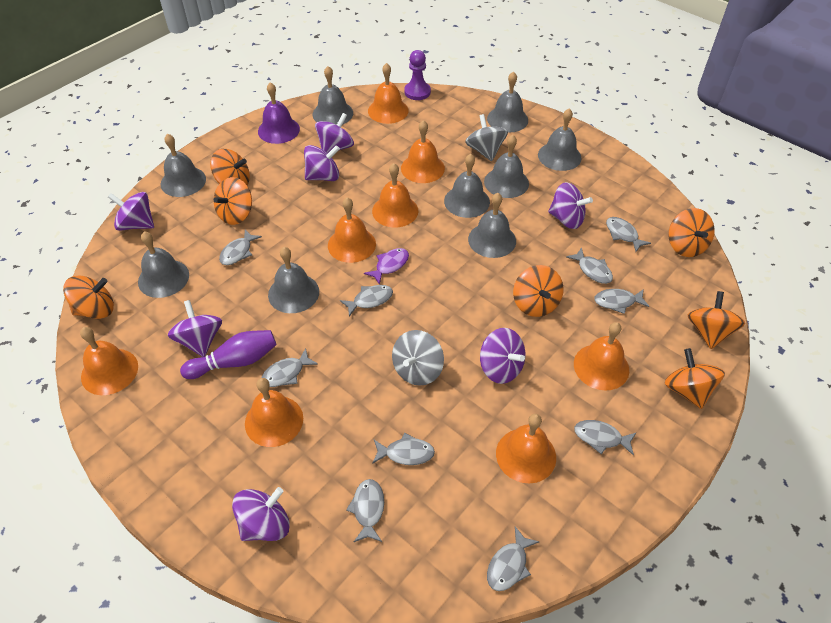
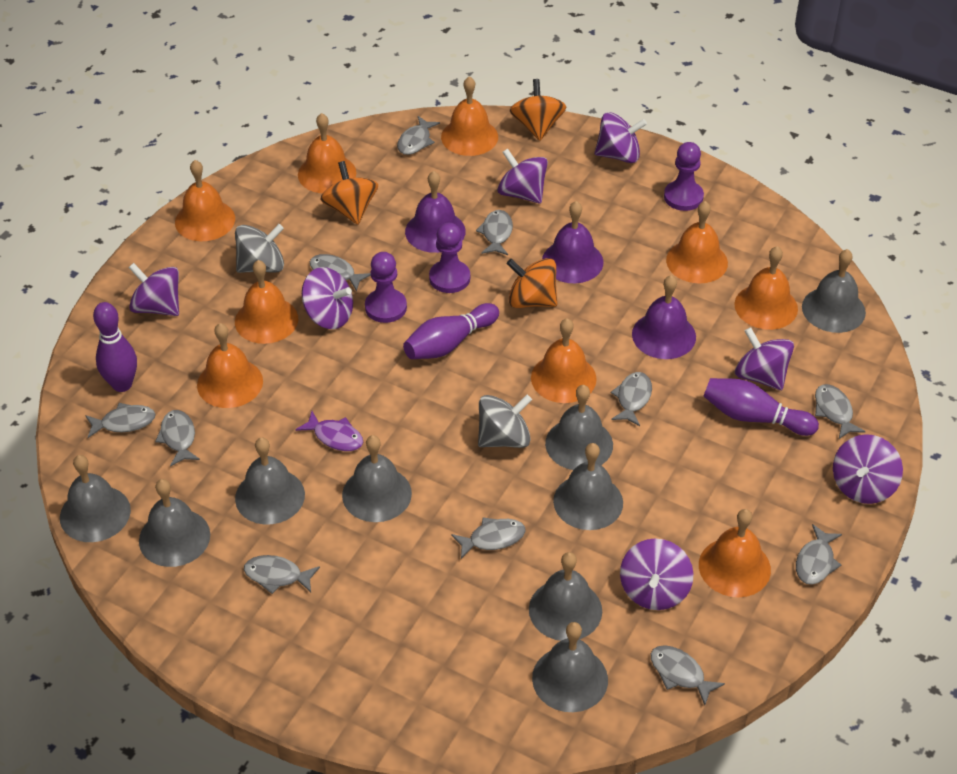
grey fish: [219,229,262,265] [262,348,318,387] [340,285,393,316] [346,479,384,542] [372,433,435,465] [487,527,539,591] [566,247,613,284] [574,420,637,456] [594,289,649,314] [606,217,651,252] = 10 -> [85,403,156,438] [155,410,200,467] [244,555,320,594] [310,254,371,291] [397,116,440,155] [451,517,526,559] [476,210,513,255] [611,372,652,426] [651,645,725,705] [796,524,842,585] [815,384,866,439] = 11
orange bell: [80,327,138,395] [245,378,303,447] [328,197,376,263] [368,63,409,124] [372,163,418,228] [401,120,445,183] [496,414,556,483] [574,322,629,390] = 8 -> [175,160,235,241] [197,323,263,408] [235,260,298,344] [298,113,356,193] [441,76,498,156] [531,318,597,403] [666,201,728,284] [699,509,771,597] [734,246,798,330] = 9
orange spinning top: [63,276,114,319] [210,149,250,186] [214,177,252,225] [513,265,563,317] [665,348,725,409] [669,208,715,257] [688,291,745,349] = 7 -> [320,161,378,225] [507,258,557,308] [510,79,566,141] = 3
purple bell: [258,82,300,144] = 1 -> [405,171,466,253] [542,201,603,283] [632,275,696,359] = 3
purple bowling pin: [180,330,277,379] = 1 -> [93,302,137,392] [403,303,499,359] [704,378,819,436] = 3
purple pawn: [404,50,431,100] = 1 -> [365,252,407,323] [429,223,470,293] [664,142,704,211] = 3

